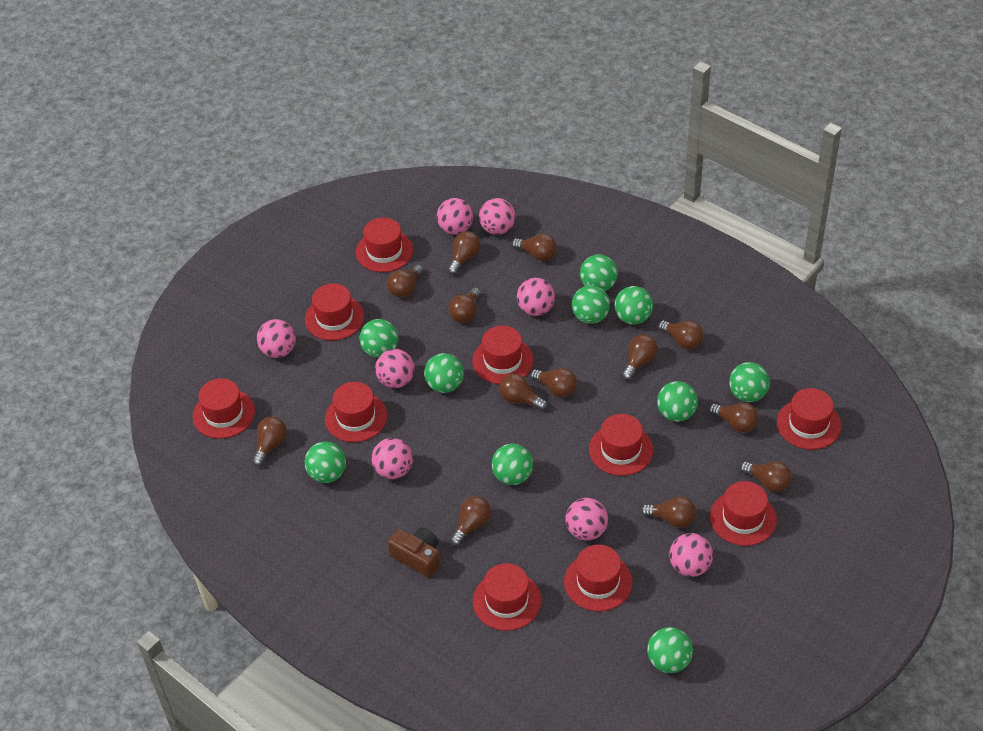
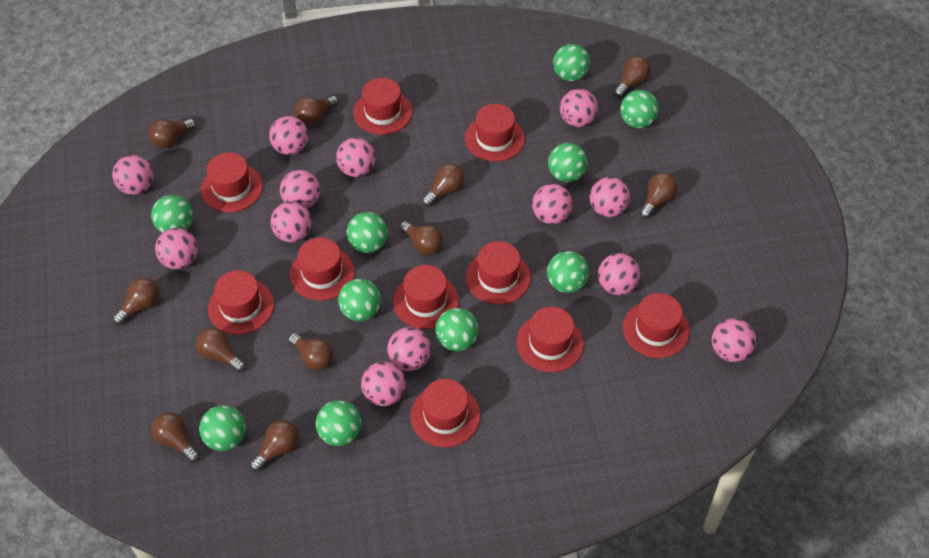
brown camera: [388,527,440,578] = 1 -> none = 0
brown light bulb: [252,416,287,466] [387,264,423,298] [448,231,481,275] [448,288,481,323] [450,496,491,546] [499,373,548,411] [512,234,557,261] [530,368,577,397] [622,334,658,380] [641,496,696,528] [658,320,704,349] [709,403,759,433] [740,461,792,492] = 13 -> [113,278,159,325] [148,119,196,148] [151,412,200,463] [196,328,246,372] [250,420,299,472] [288,333,334,371] [295,96,338,125] [400,221,443,255] [422,163,465,206] [614,56,651,97] [640,173,678,218] = 11
pink ball: [257,319,296,358] [372,438,413,479] [375,349,415,388] [437,198,473,235] [479,198,515,235] [517,278,555,316] [566,498,608,541] [669,533,713,577] = 8 -> [112,155,153,195] [155,228,198,269] [269,116,308,155] [270,202,312,242] [280,170,320,209] [336,138,375,177] [361,362,406,406] [387,327,431,371] [532,184,573,224] [560,89,598,127] [590,177,630,217] [598,253,640,295] [712,319,756,362] = 13

